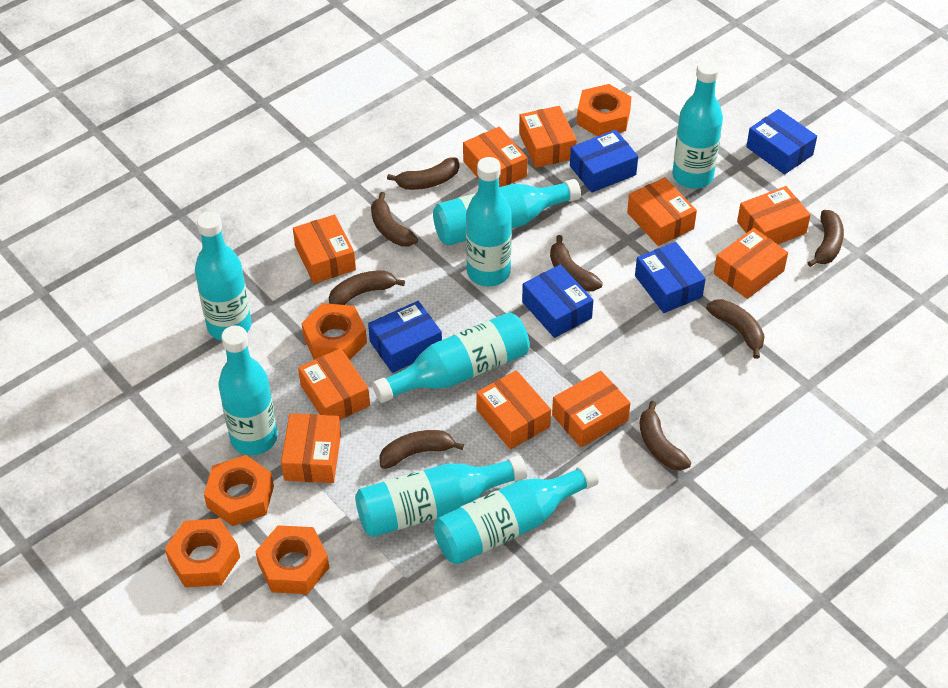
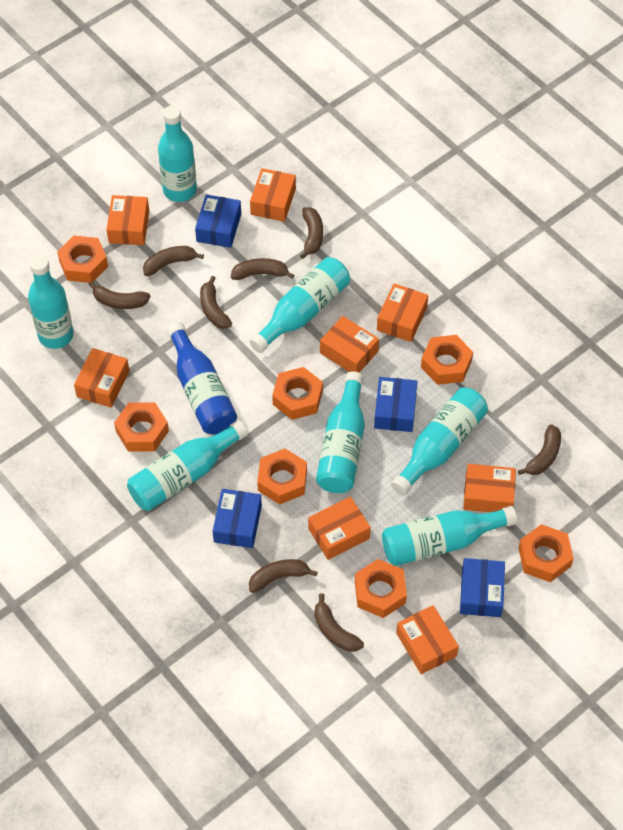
blue bottle: none = 0 -> [167,322,237,435] = 1
blue box: [368,301,442,373] [522,264,593,338] [570,130,638,193] [635,242,706,313] [746,109,817,175] = 5 -> [195,194,241,248] [213,489,262,548] [374,377,418,432] [460,558,505,617] = 4
orange box: [281,413,341,483] [293,215,356,284] [298,348,370,420] [463,127,527,187] [476,370,551,449] [519,106,577,168] [552,371,630,447] [627,177,697,246] [714,228,788,299] [737,186,811,244] = 10 -> [74,348,129,408] [106,195,149,245] [250,168,296,222] [308,497,371,560] [320,316,379,373] [377,283,428,342] [396,605,459,674] [463,464,516,512] = 8
orange nut: [165,519,240,587] [204,455,274,526] [255,525,329,594] [302,303,367,360] [577,84,632,137] = 5 -> [57,236,108,283] [114,402,169,452] [257,449,307,504] [272,367,323,420] [355,559,407,618] [421,335,473,385] [519,524,574,582] = 7
turquoise bottle: [195,212,252,341] [218,326,278,455] [355,456,527,537] [373,312,530,403] [433,179,581,246] [434,463,599,565] [466,157,512,286] [672,60,723,189] = 8 -> [28,255,74,349] [127,420,248,511] [158,106,197,202] [249,257,350,353] [316,371,365,493] [382,506,517,566] [391,387,488,495] = 7

